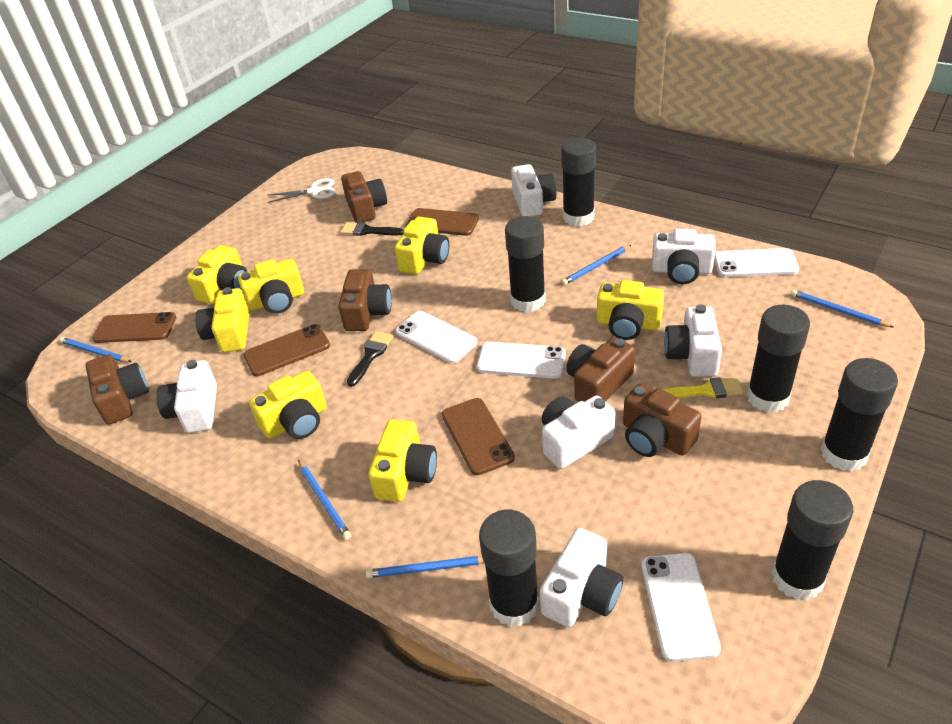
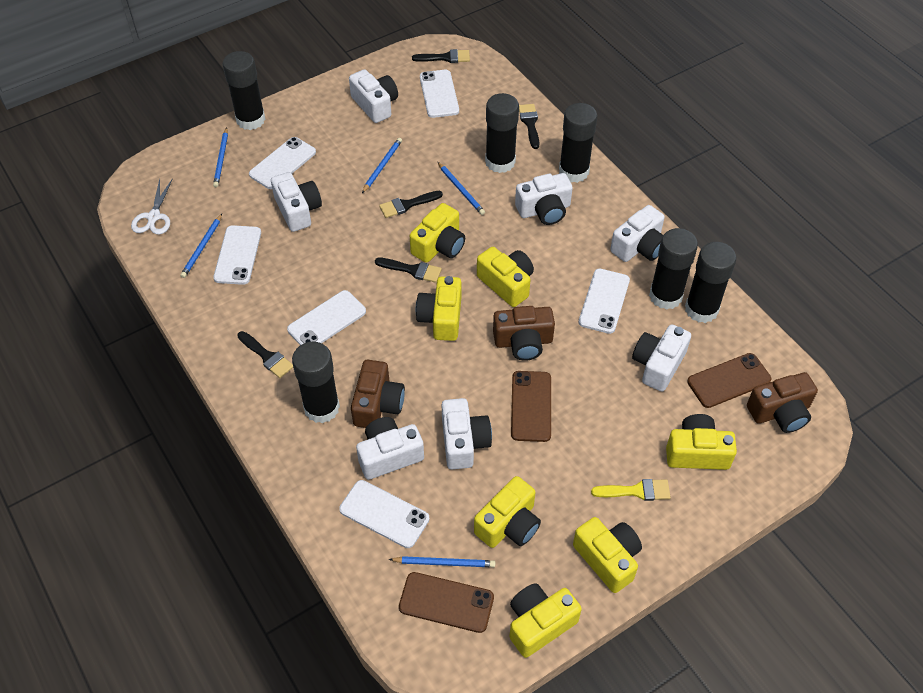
black brush: [341,222,404,236] [347,331,393,387] = 2 -> [237,331,293,378] [375,258,442,283] [379,191,443,218] [412,49,470,63] [519,104,539,149] = 5
brown camera: [86,354,149,425] [338,269,392,331] [341,171,387,223] [566,337,635,402] [623,384,701,457] = 5 -> [351,360,405,428] [493,306,555,361] [747,372,818,433] = 3
brown phone: [92,312,176,343] [244,324,330,376] [406,208,479,236] [442,398,515,475] = 4 -> [399,572,494,633] [511,371,551,442] [687,353,772,408] = 3
white camera: [156,360,217,433] [511,164,556,217] [540,528,623,627] [542,395,615,469] [652,229,716,284] [664,304,722,377] = 6 -> [271,172,322,232] [349,69,398,123] [356,417,424,480] [442,398,492,469] [515,173,573,225] [610,205,664,262] [632,324,691,391] = 7
white phone: [395,311,477,363] [477,342,566,379] [641,553,721,662] [714,248,799,277] = 4 -> [213,225,261,285] [249,137,316,189] [287,290,366,345] [339,480,429,548] [420,70,459,118] [579,269,630,334] = 6

